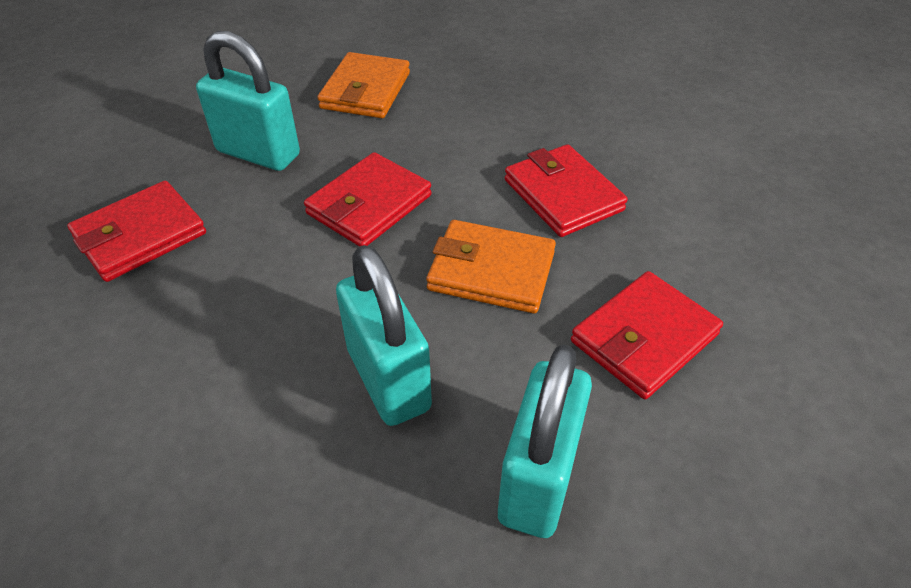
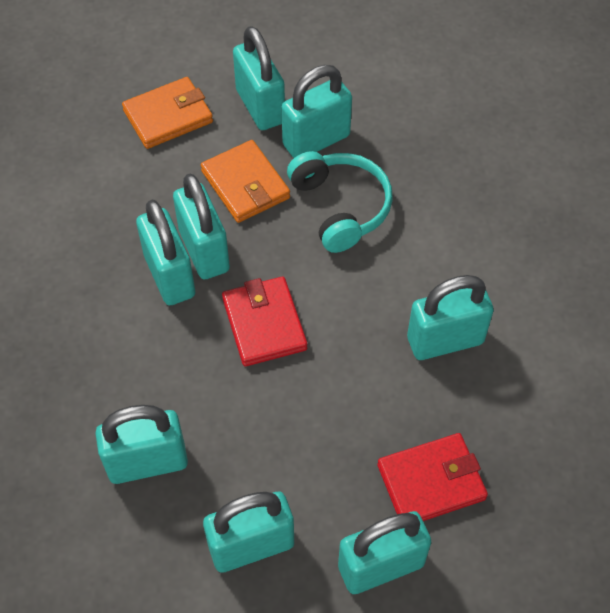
red wallet: [67,181,206,282] [304,152,432,247] [505,144,628,237] [571,271,723,399] = 4 -> [222,277,307,366] [377,433,488,521] = 2
turquoise headphones: none = 0 -> [287,151,393,253] = 1
turquoise padlock: [196,31,300,171] [336,245,432,426] [498,344,592,538] = 3 -> [95,405,188,484] [136,199,195,306] [173,174,230,279] [203,491,294,573] [233,26,285,130] [281,65,352,158] [338,511,431,594] [407,275,494,360] = 8

